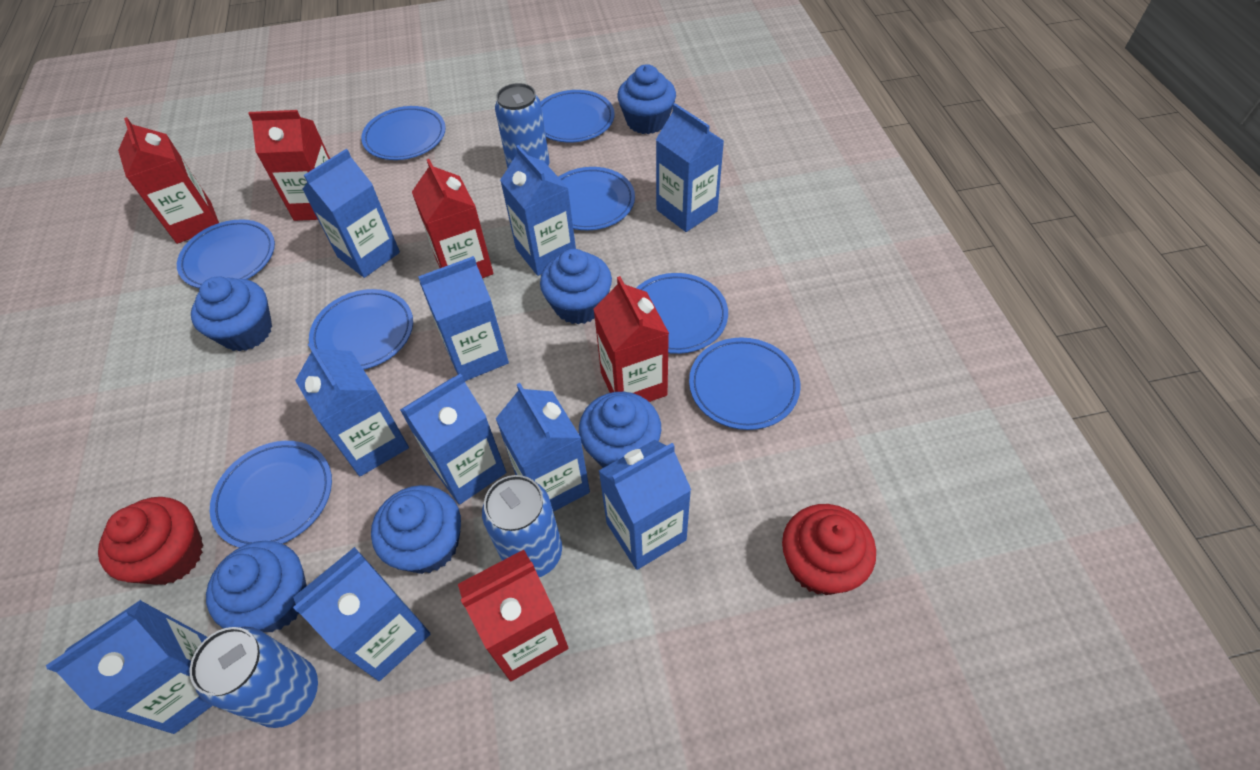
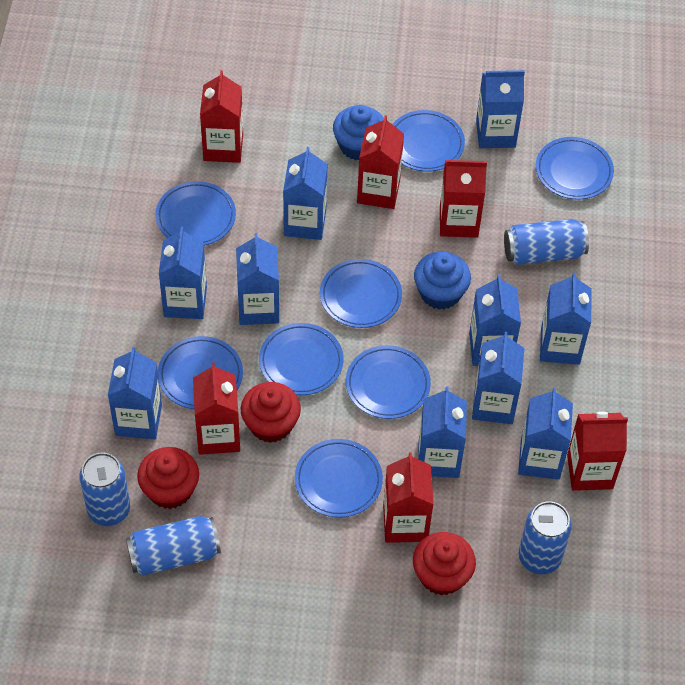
blue can: [190,627,318,728] [482,475,562,577] [495,83,550,168] = 3 -> [79,452,130,526] [126,516,221,576] [504,219,589,265] [519,501,572,574] = 4
blue cupcake: [191,276,272,351] [206,541,307,632] [371,485,461,574] [540,249,612,324] [579,392,661,468] [617,64,676,134] = 6 -> [333,105,384,160] [414,252,471,310] = 2
red carton: [118,117,219,244] [248,110,330,221] [412,159,493,278] [458,550,568,681] [593,276,669,402] = 5 -> [193,363,240,455] [200,70,243,163] [357,115,404,209] [383,452,434,543] [440,160,487,238] [567,412,628,491] = 6
red cupcake: [98,497,203,585] [782,504,876,595] = 2 -> [137,447,199,509] [241,382,301,443] [413,532,476,596] = 3

